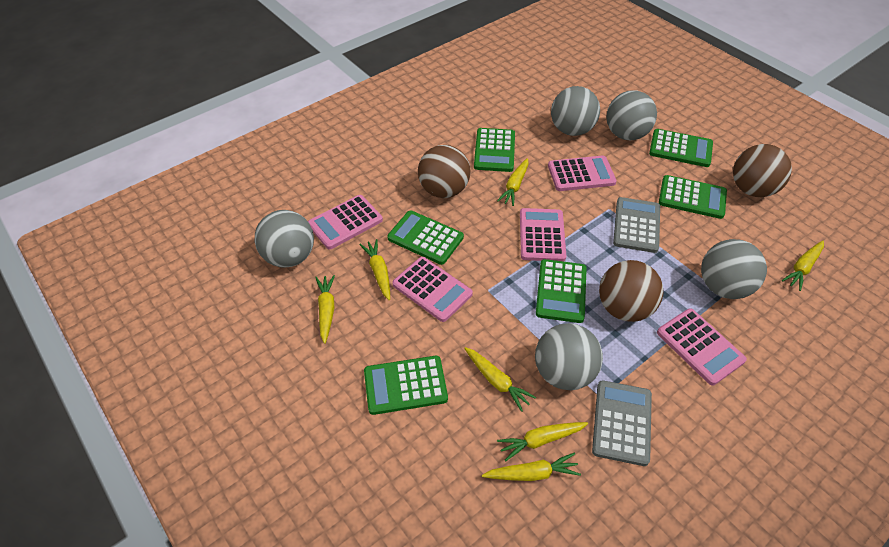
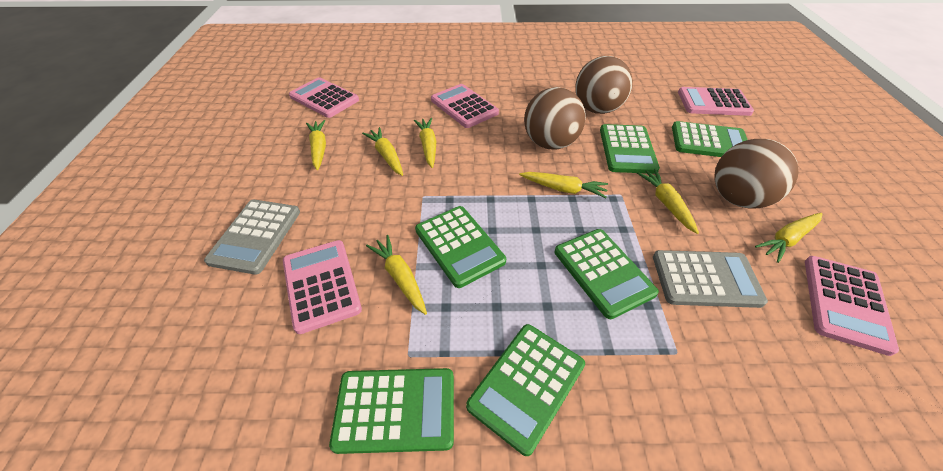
grey ball: [255,210,314,268] [535,323,603,390] [551,86,600,136] [607,90,657,140] [701,239,767,299] = 5 -> none = 0

